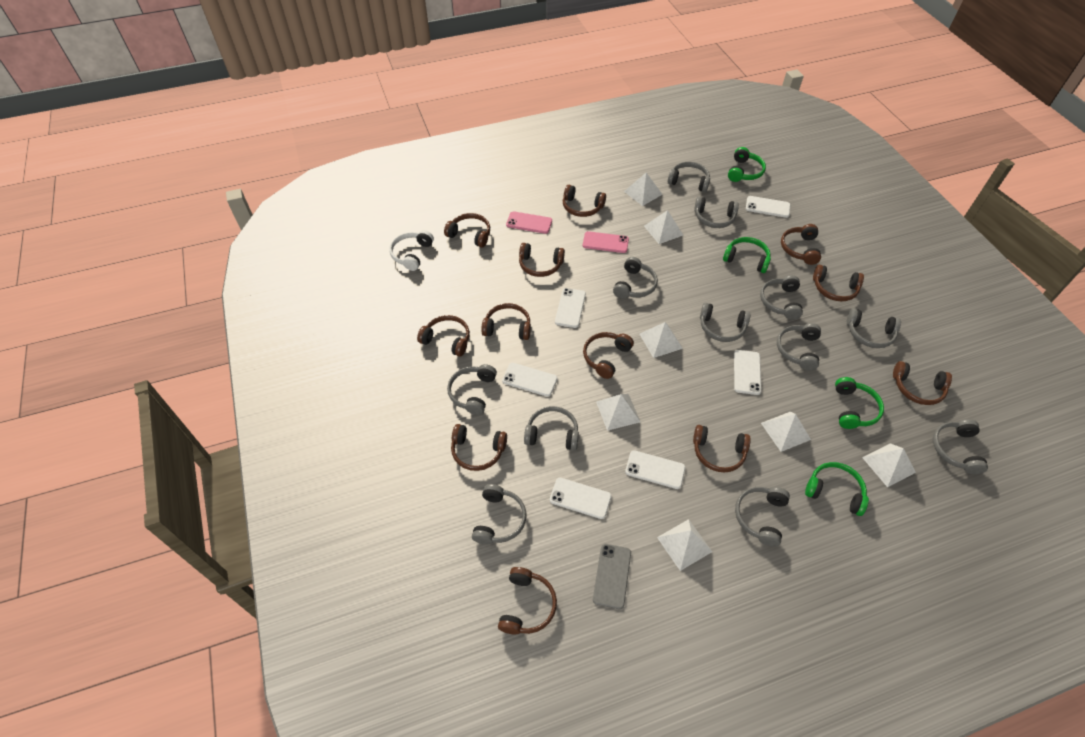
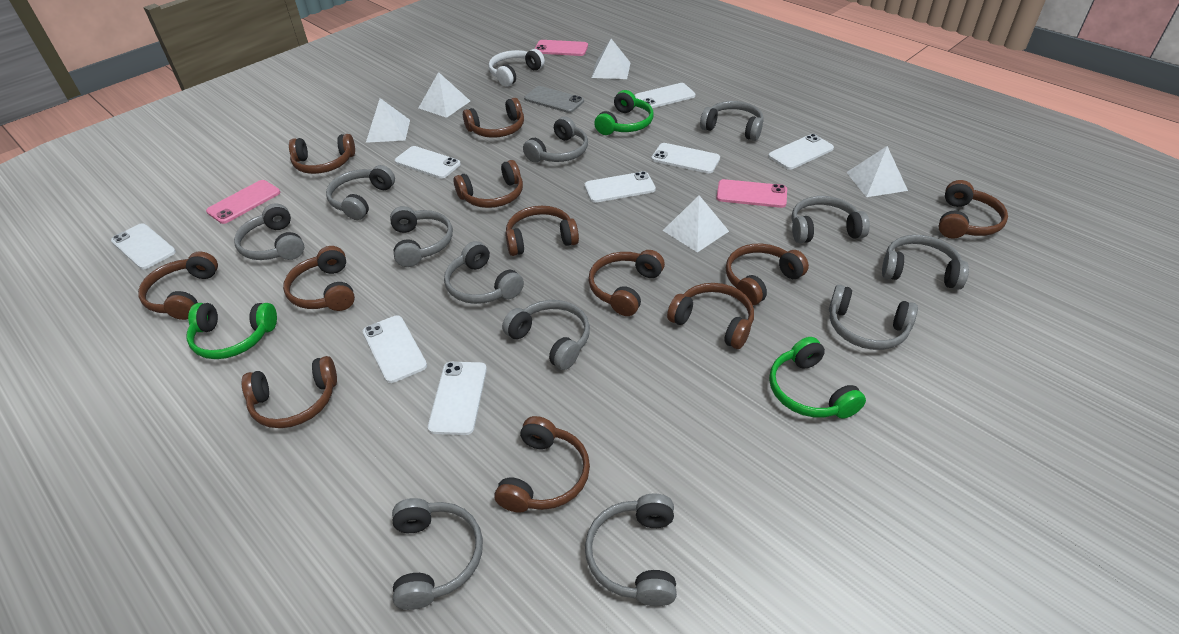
green headphones: [723,237,771,273] [728,147,766,182] [805,462,869,516] [835,377,884,429] = 4 -> [187,303,277,359] [594,90,653,135] [769,337,866,419] = 3
pink phone: [506,211,552,234] [583,231,629,253] = 2 -> [206,180,280,224] [535,40,588,56] [716,179,787,208] = 3
white phone: [502,363,558,397] [550,478,611,519] [555,288,586,328] [625,450,685,489] [734,350,761,395] [746,196,790,218] = 6 -> [111,223,176,269] [363,315,427,383] [395,146,461,179] [428,362,487,435] [585,171,656,203] [635,83,695,108] [652,143,720,173] [768,134,834,170] = 8
white pyramid: [596,394,640,431] [624,173,663,206] [640,322,683,358] [644,210,683,244] [657,519,712,571] [761,412,811,452] [862,443,916,487] = 7 -> [366,98,410,143] [419,72,470,118] [592,39,631,79] [663,195,729,252] [846,146,908,197] = 5

